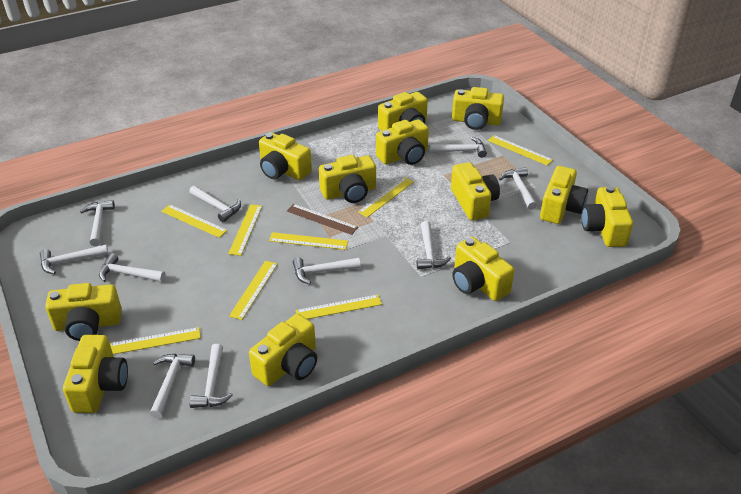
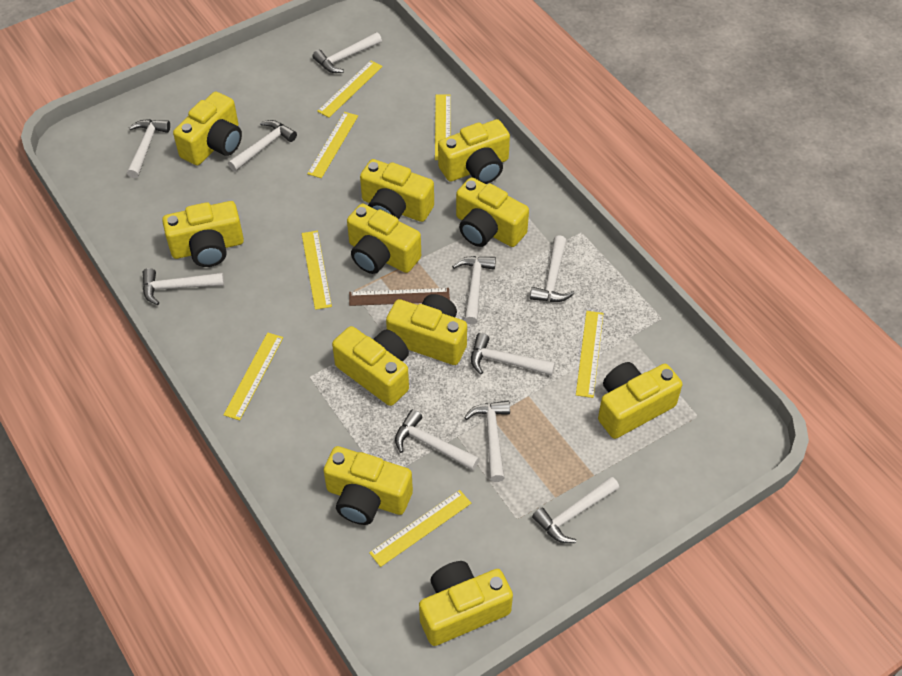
yellow camera: [45,283,122,341] [63,335,128,413] [249,314,317,386] [259,132,312,180] [319,155,376,203] [376,119,429,165] [378,92,428,131] [451,162,500,220] [452,87,504,130] [452,237,514,301] [540,166,588,224] [581,186,633,247] = 12 -> [162,201,244,267] [173,92,242,165] [323,446,413,525] [332,326,409,406] [347,204,421,274] [360,159,434,222] [386,294,467,365] [419,561,513,646] [438,119,510,184] [456,177,529,247] [598,362,682,439] = 11
yellow ruler: [110,327,201,354] [161,205,228,238] [228,204,262,256] [229,261,278,320] [269,232,348,250] [296,294,382,319] [358,177,414,217] [488,135,553,165] = 8 -> [224,333,283,420] [302,231,332,310] [307,112,358,178] [317,61,382,117] [369,490,471,567] [435,95,451,160] [576,311,604,398] = 7

